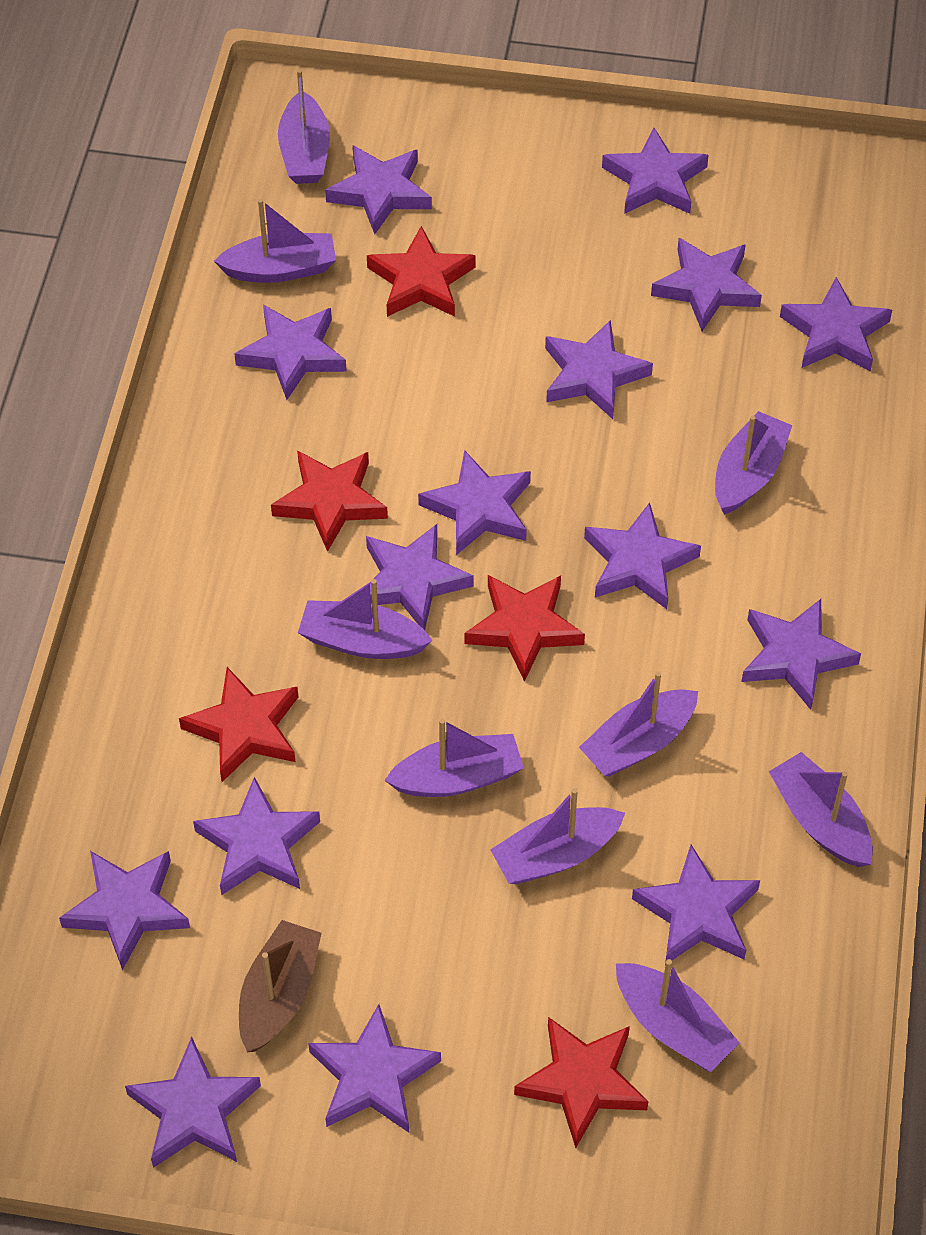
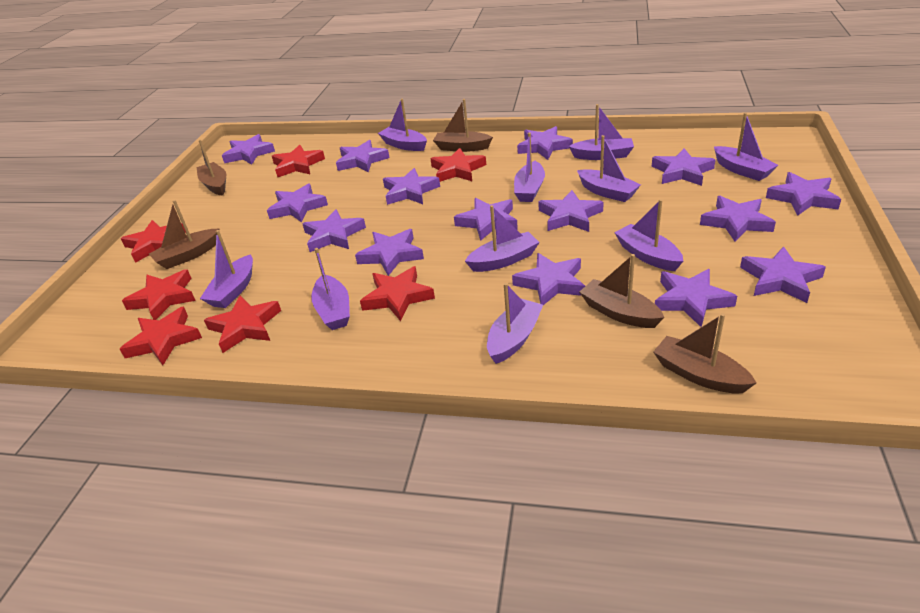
brown boat: [239,920,322,1052] = 1 -> [149,200,219,269] [197,139,226,196] [433,99,493,152] [580,254,664,328] [653,313,756,394] = 5
purple boat: [214,199,336,283] [278,69,330,184] [298,579,433,659] [384,719,524,797] [490,788,625,884] [579,672,698,777] [616,959,740,1072] [715,411,792,515] [769,752,873,867] = 9 -> [200,230,253,308] [311,248,350,330] [378,99,427,151] [465,205,540,272] [487,283,543,364] [514,133,545,202] [568,104,634,160] [577,135,641,202] [614,199,683,271] [714,113,778,181] = 10
red star: [179,667,298,782] [271,450,388,552] [367,226,476,317] [464,575,585,681] [514,1017,648,1148] = 5 -> [120,307,202,365] [121,220,186,263] [122,269,196,320] [204,295,281,353] [272,145,325,177] [360,266,435,321] [430,148,486,182] = 7

